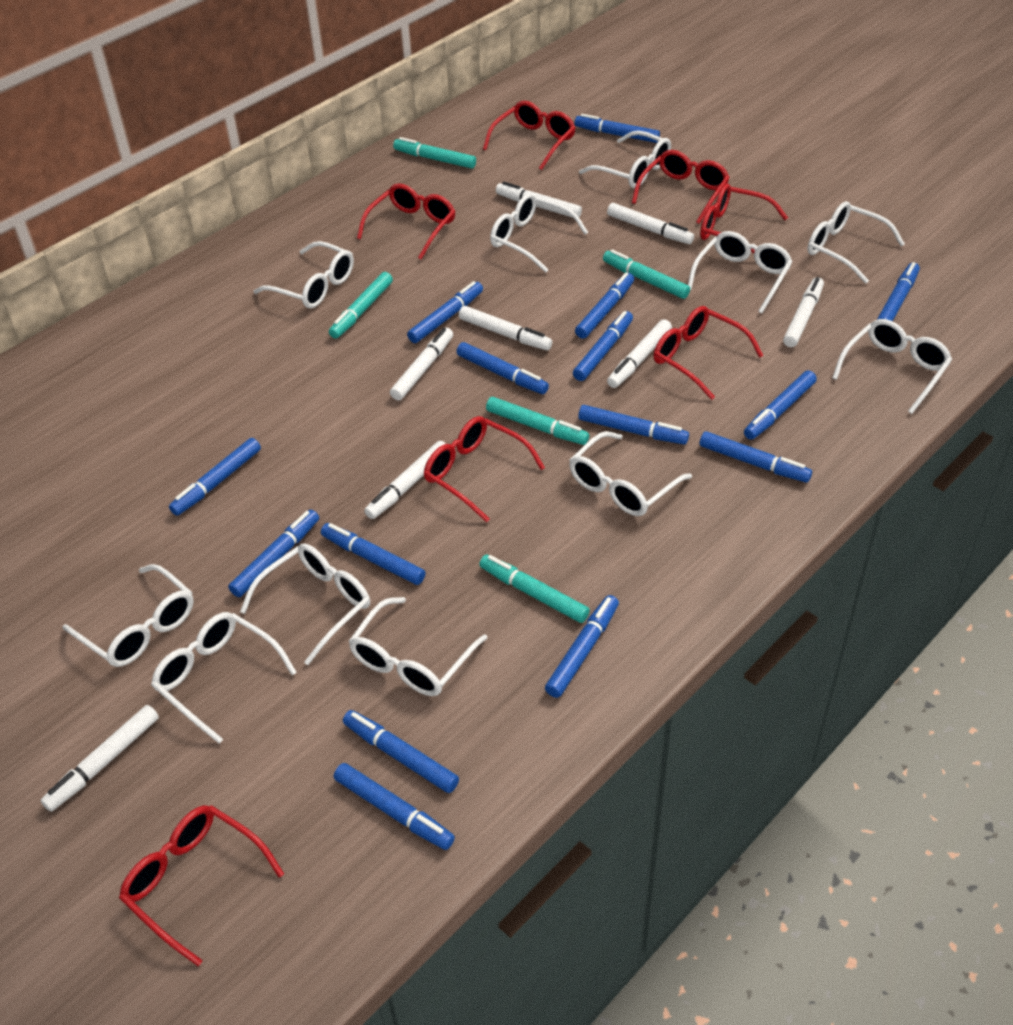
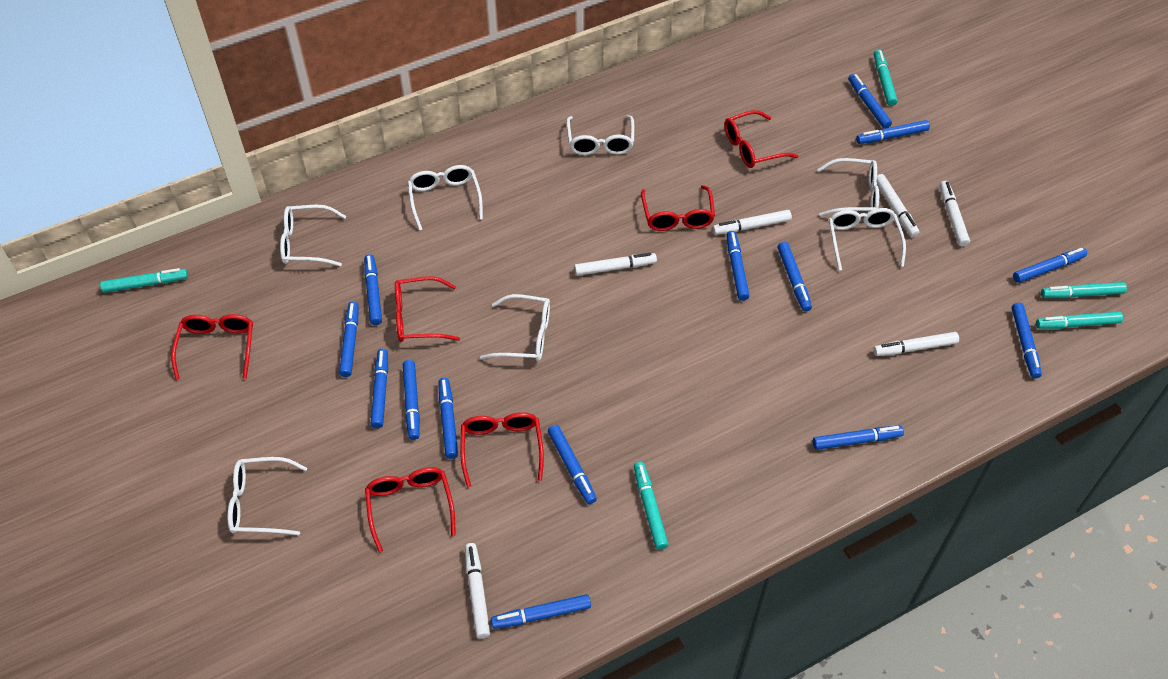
blue marker: [169,438,261,516] [228,510,319,597] [321,523,426,585] [334,763,455,850] [343,710,459,793] [407,281,483,343] [457,342,549,394] [545,595,619,698] [573,311,633,381] [575,114,660,143] [575,272,634,338] [578,405,689,444] [700,431,812,483] [744,370,817,440] [877,262,920,321] = 15 -> [339,301,359,377] [364,254,382,325] [371,349,388,428] [403,360,420,440] [439,378,458,459] [491,594,591,629] [548,425,597,504] [727,231,750,301] [778,242,812,312] [813,426,904,450] [848,74,892,129] [856,120,930,144] [1012,303,1042,379] [1013,248,1087,283] = 14
red glasses: [119,805,284,966] [357,183,455,259] [424,416,545,522] [483,101,575,170] [632,150,730,224] [654,306,764,400] [700,184,788,254] = 7 -> [171,314,253,380] [365,467,456,552] [395,277,460,342] [460,412,544,487] [641,185,715,231] [724,110,798,168] = 6
white glasses: [63,564,194,667] [151,612,297,743] [240,543,370,665] [253,241,354,308] [348,597,487,696] [490,193,588,273] [569,431,692,516] [579,131,671,188] [688,231,793,313] [807,201,905,284] [832,319,952,414] = 11 -> [228,457,307,535] [280,205,346,266] [408,165,483,230] [480,294,550,361] [566,115,634,155] [817,158,879,216] [829,208,906,271] = 7
white marker: [41,705,159,812] [364,441,446,519] [390,328,453,401] [459,306,552,350] [496,181,582,218] [607,203,694,244] [607,319,672,388] [783,277,824,347] = 8 -> [465,543,490,639] [574,253,657,276] [713,210,792,235] [873,332,959,356] [876,174,919,237] [940,181,970,247] = 6

